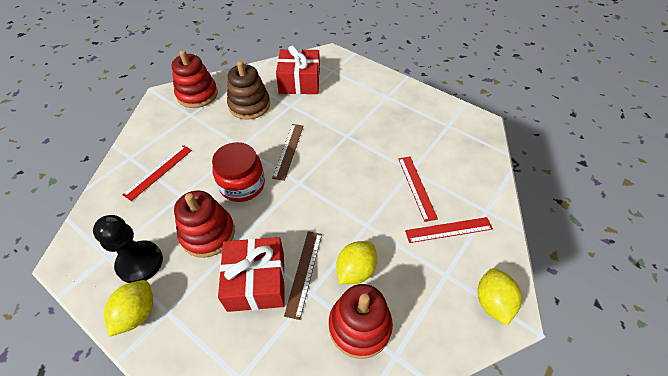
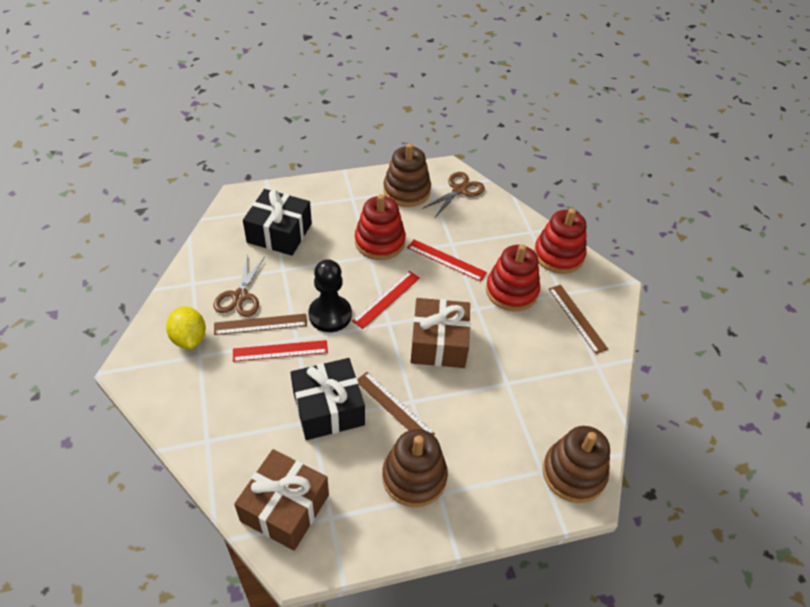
black gift: none = 0 -> [243,189,312,256] [290,358,365,440] = 2
brown gift: none = 0 -> [234,449,329,551] [411,298,470,368] = 2
brown ruler: [272,124,303,181] [284,231,322,320] = 2 -> [214,314,307,335] [357,372,435,435] [549,285,608,354] = 3
brown scissors: none = 0 -> [214,254,265,317] [422,172,485,217] = 2
brown stacking toy: [227,61,270,120] = 1 -> [382,429,448,507] [383,143,431,207] [542,426,610,503] = 3
red gift: [218,237,285,312] [276,46,320,94] = 2 -> none = 0
red jar: [212,142,265,202] = 1 -> none = 0
yellow lemon: [104,280,153,337] [336,241,377,284] [478,268,522,326] = 3 -> [166,306,206,349] = 1

